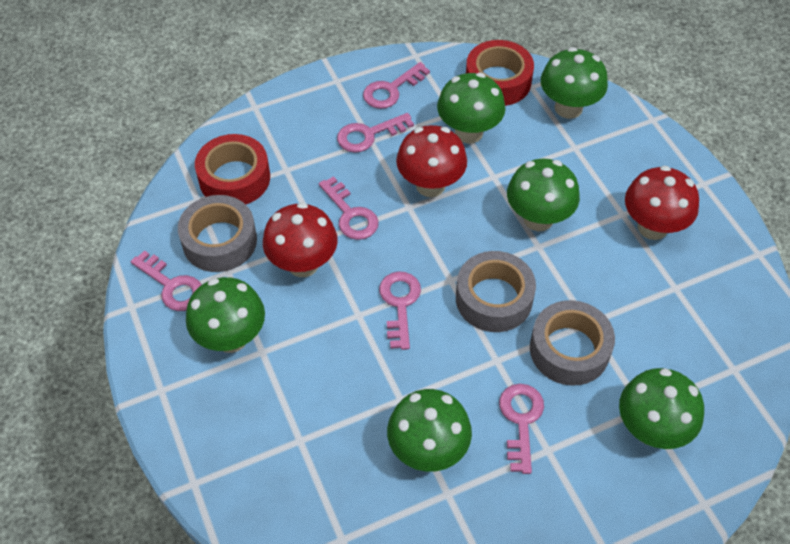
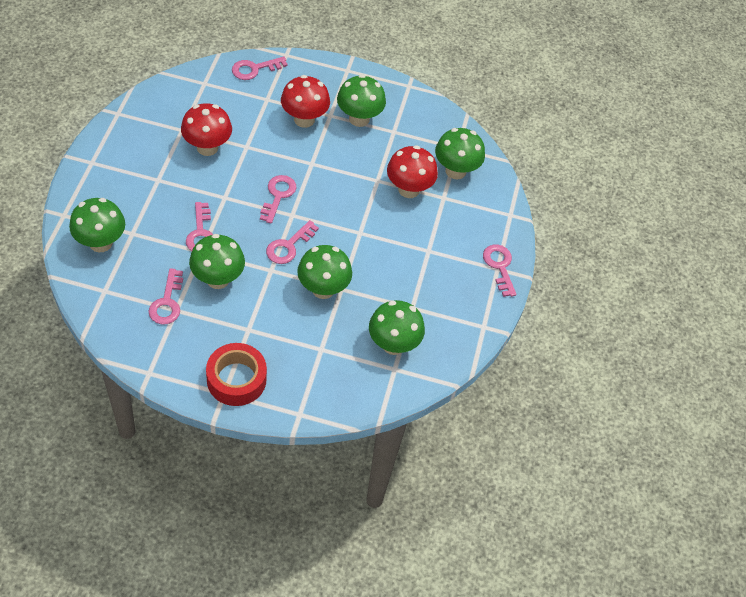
grey tape: [178,195,257,272] [456,251,536,332] [530,300,615,386] = 3 -> none = 0
red tape: [195,134,270,204] [466,40,534,106] = 2 -> [206,343,267,406] = 1

